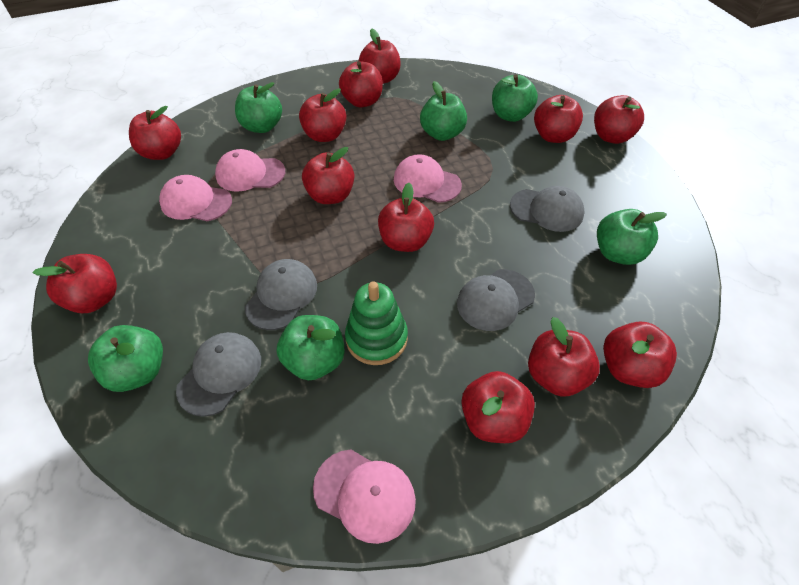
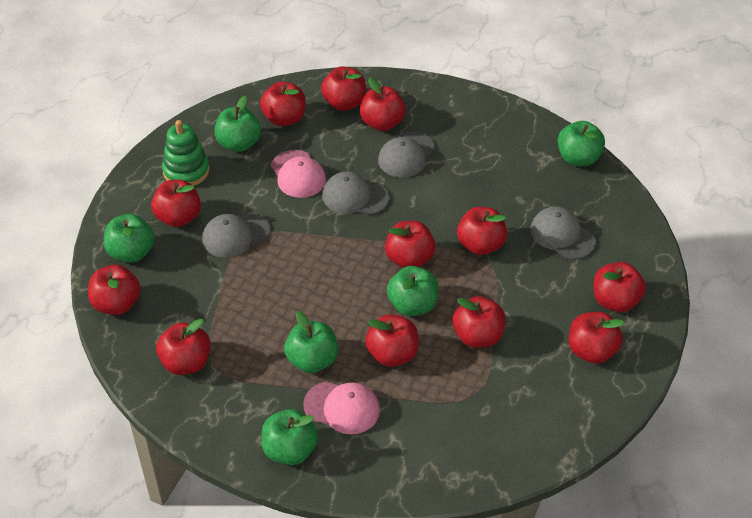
pink cap: [159,175,232,221] [215,149,285,192] [313,450,416,544] [394,154,462,203] = 4 -> [271,150,326,198] [303,382,380,434] = 2

